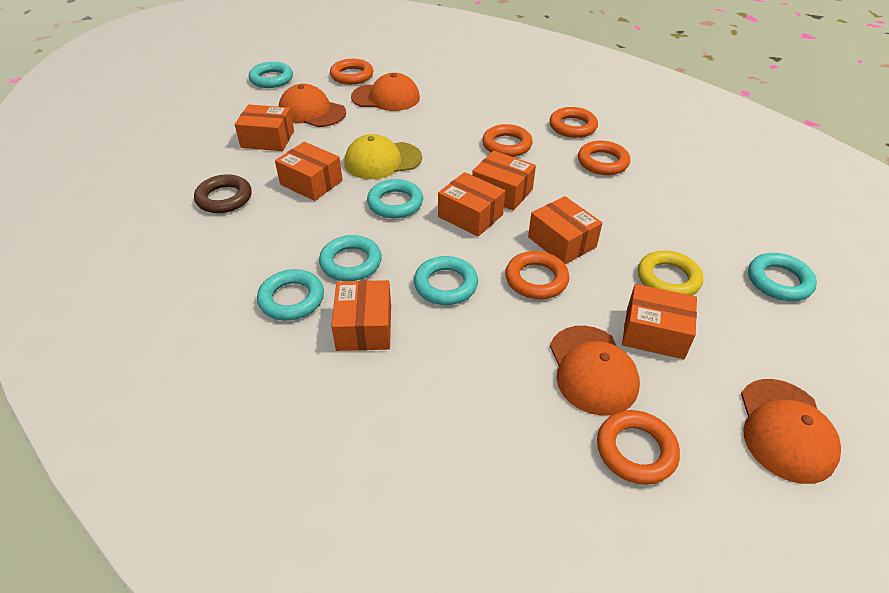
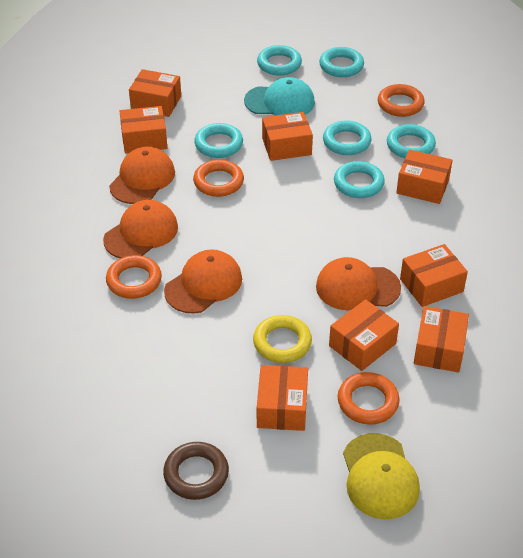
orange box: [235,104,294,151] [275,142,343,201] [331,280,391,351] [438,172,505,237] [472,151,536,211] [528,196,602,264] [622,284,697,359] = 7 -> [119,106,167,154] [129,69,181,117] [257,365,308,431] [262,112,313,161] [329,299,399,371] [396,150,453,204] [400,244,468,307] [414,306,469,372] = 8
orange ring: [330,59,373,85] [482,124,533,157] [505,251,569,299] [550,107,598,138] [578,141,630,175] [597,410,680,485] = 6 -> [106,255,162,299] [193,160,244,197] [338,372,400,424] [378,84,424,117] = 4
turquoise cap: none = 0 -> [244,77,315,116] = 1

